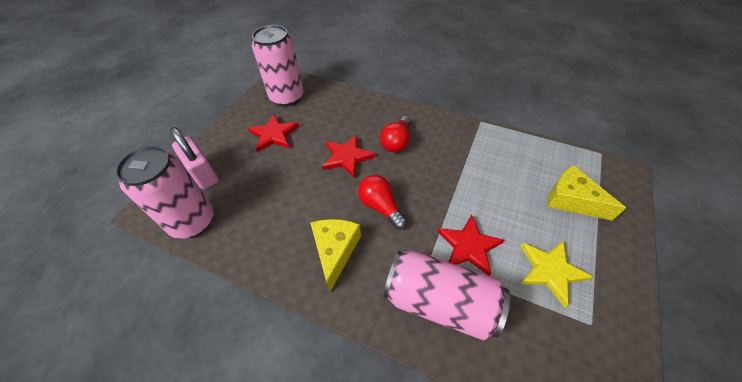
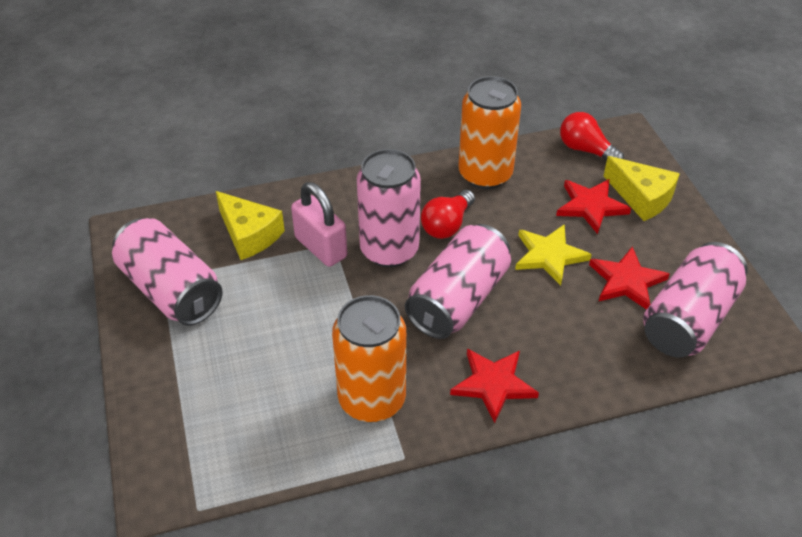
orange can: none = 0 -> [332,295,406,422] [458,76,521,189] = 2
pink can: [115,146,214,239] [252,25,304,107] [383,251,510,341] = 3 -> [112,218,223,326] [357,149,421,267] [405,224,511,339] [643,242,748,357] = 4

